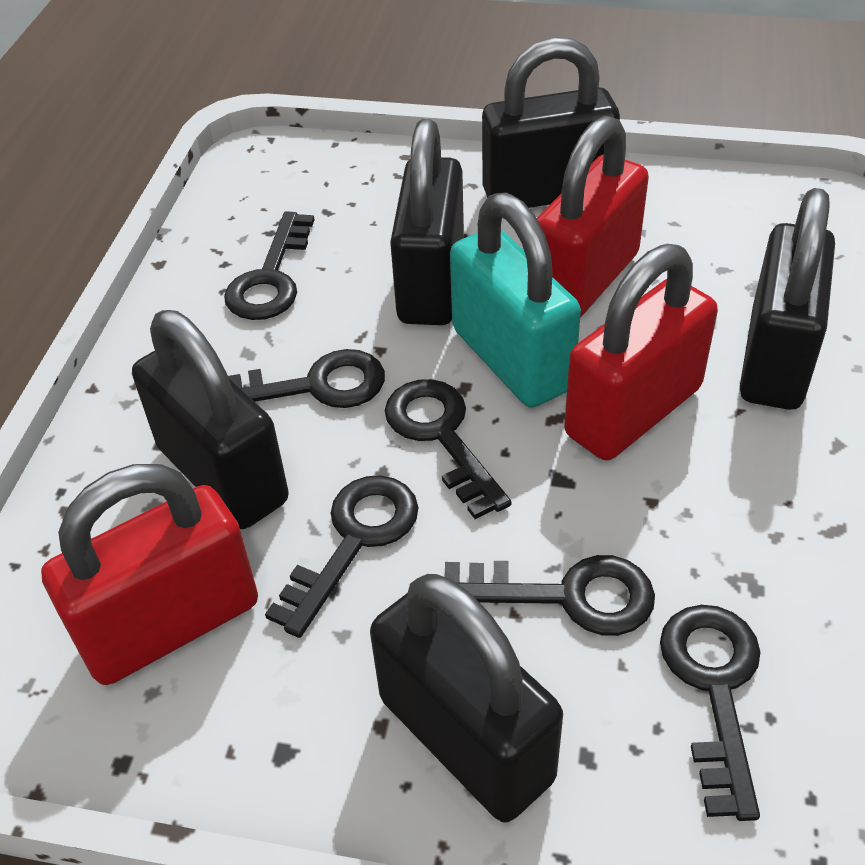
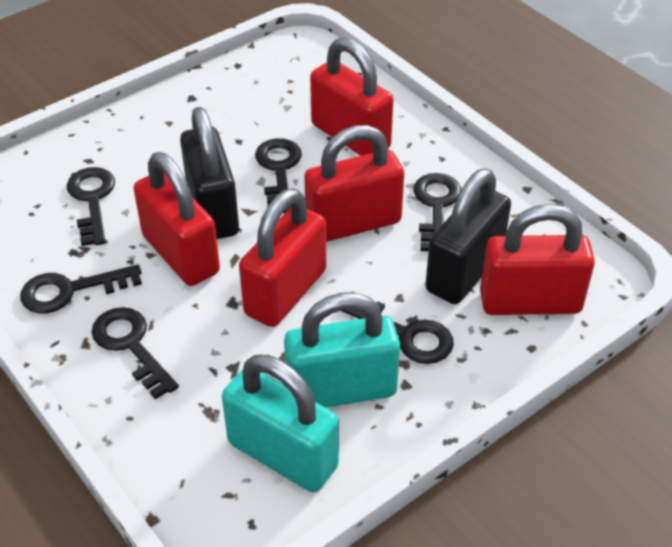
black padlock: [132,310,289,529] [370,574,563,823] [390,119,464,325] [482,37,620,208] [740,188,835,410] = 5 -> [180,107,239,239] [425,168,511,304] = 2
red padlock: [41,464,258,685] [537,116,649,318] [564,244,718,460] = 3 -> [133,152,220,286] [239,188,326,327] [304,125,404,242] [310,37,394,156] [480,204,595,315] = 5
turquoise padlock: [450,193,581,407] = 1 -> [222,355,339,492] [284,292,400,408] = 2

